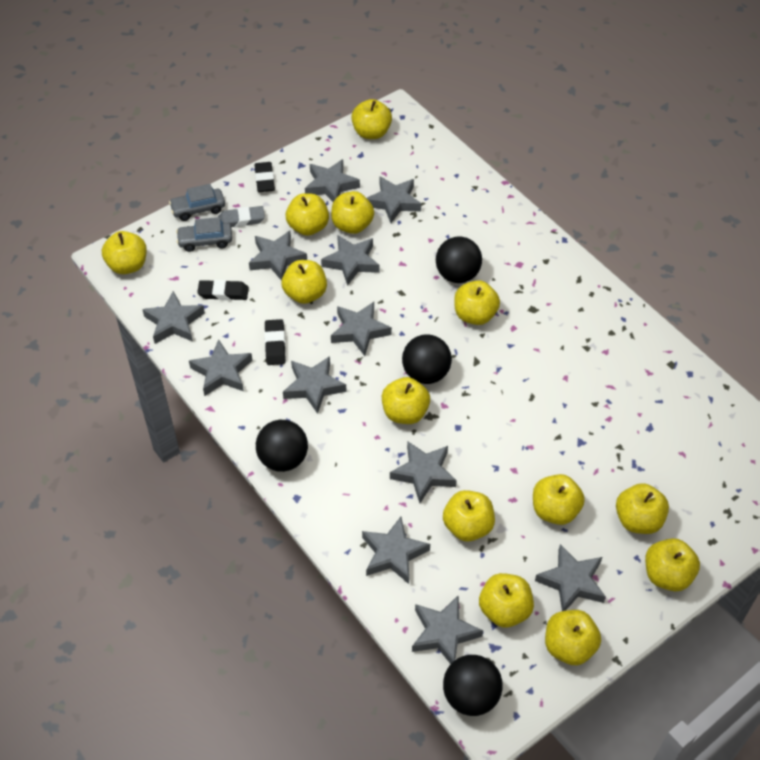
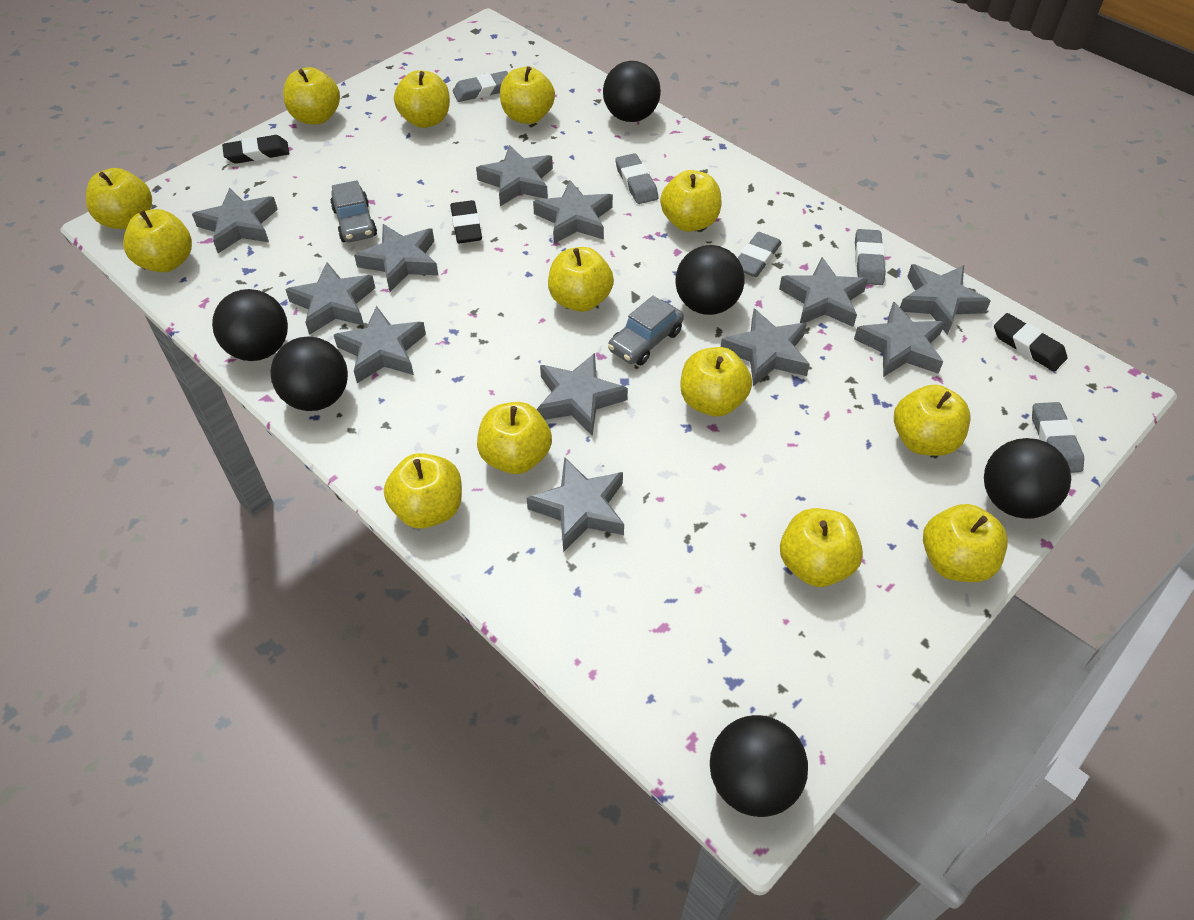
black ball: [256,420,308,472] [402,334,452,384] [436,236,482,283] [443,655,503,716] = 4 -> [212,289,288,361] [271,337,348,411] [603,61,661,122] [676,245,745,315] [710,715,808,817] [984,438,1071,519] = 6
grey eraser: [218,206,265,228] = 1 -> [453,71,508,102] [615,153,658,204] [738,232,782,277] [855,229,886,285] [1032,402,1084,473] = 5

